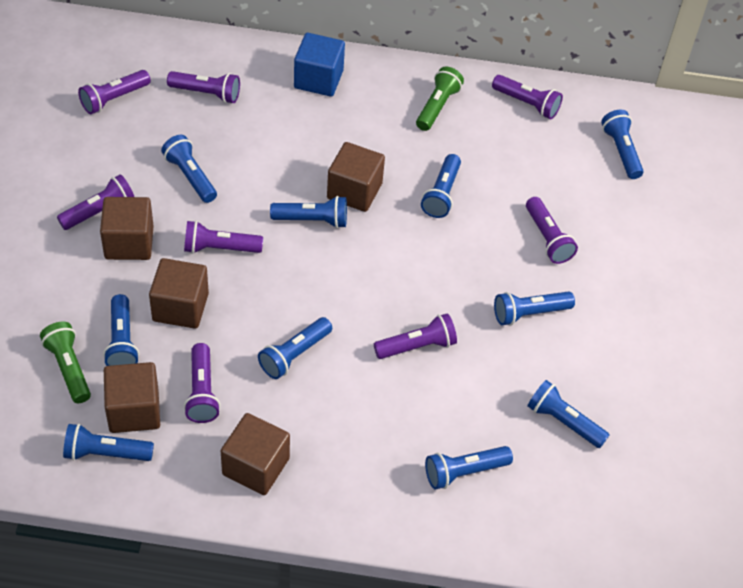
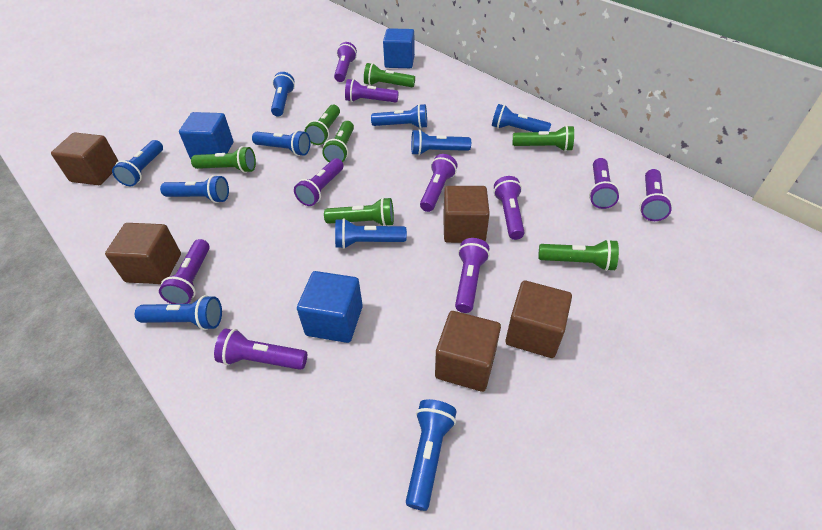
blue cube: [294,33,345,96] = 1 -> [179,112,233,159] [297,271,363,343] [383,28,415,68] = 3
green flashlight: [40,322,91,403] [416,67,464,131] = 2 -> [191,146,256,173] [304,105,340,145] [322,121,354,162] [324,197,394,226] [364,63,415,87] [513,125,574,151] [538,239,619,271] = 7
purple flashlight: [57,174,134,230] [78,70,151,114] [167,71,240,103] [184,221,263,254] [184,343,220,423] [374,313,457,359] [492,75,563,119] [526,197,578,264] = 8 -> [159,239,210,304] [214,329,307,370] [294,158,343,206] [334,42,357,82] [345,79,399,102] [420,154,458,212] [455,238,490,313] [494,176,525,240] [589,158,620,209] [640,169,672,221] = 10

